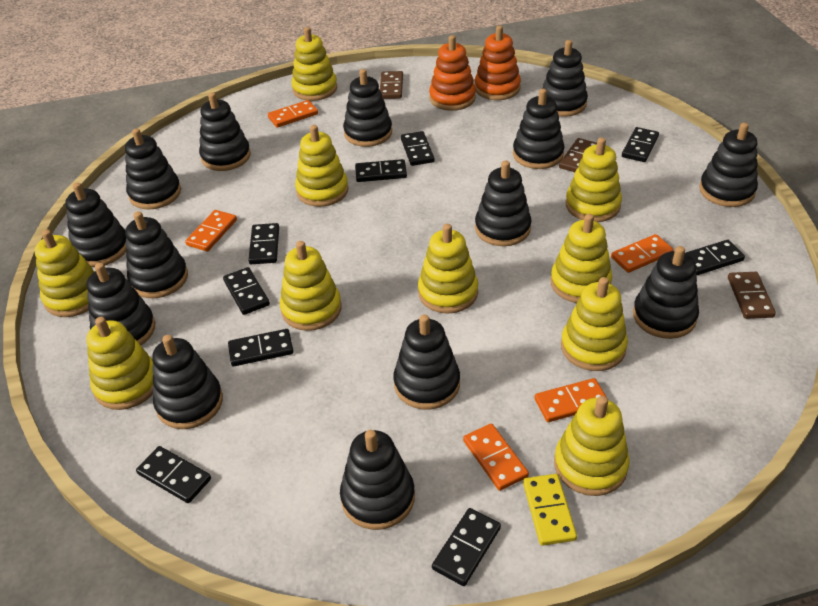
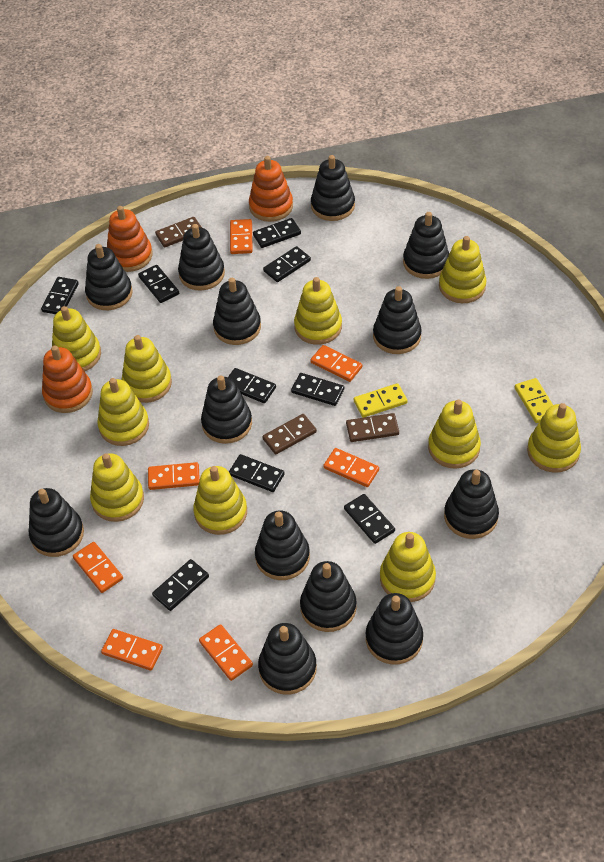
black stacking toy: [66,182,127,267] [87,263,155,345] [125,129,181,210] [125,211,188,298] [152,335,223,429] [199,92,251,171] [340,430,415,530] [343,69,392,147] [393,315,460,410] [475,161,531,246] [513,89,565,169] [542,40,588,117] [633,246,699,339] [699,122,758,207] = 14 -> [29,488,84,557] [85,244,133,310] [178,224,225,291] [201,375,252,444] [213,278,261,345] [255,510,310,580] [258,623,317,695] [300,561,357,632] [311,155,355,221] [366,593,423,664] [373,286,422,354] [403,212,449,279] [444,469,499,539] = 13
orange domino: [185,210,237,252] [268,100,318,128] [463,424,529,491] [535,378,608,422] [611,234,674,273] = 5 -> [73,542,123,593] [101,629,163,671] [148,462,200,490] [199,624,253,681] [230,219,253,254] [310,345,363,382] [323,448,379,487] = 7
orange stacking toy: [429,35,476,111] [475,25,521,100] = 2 -> [42,346,93,413] [107,206,153,272] [249,156,293,222] = 3
yellow domino: [523,474,577,546] = 1 -> [354,383,407,418] [515,378,553,423] = 2

